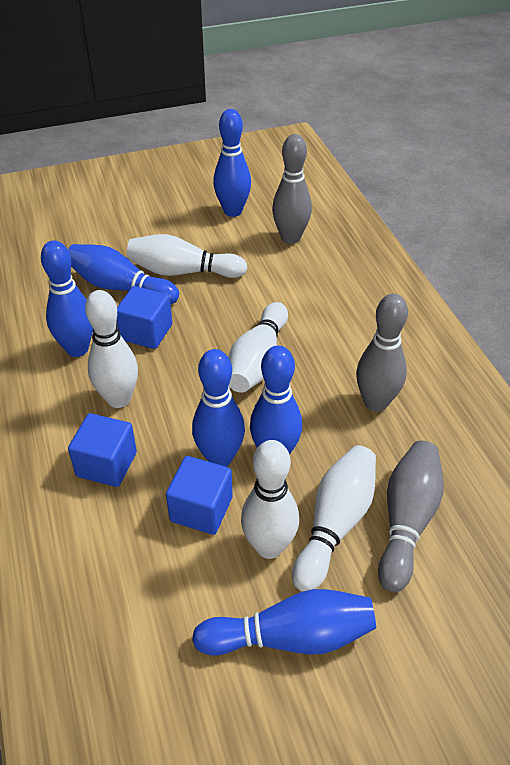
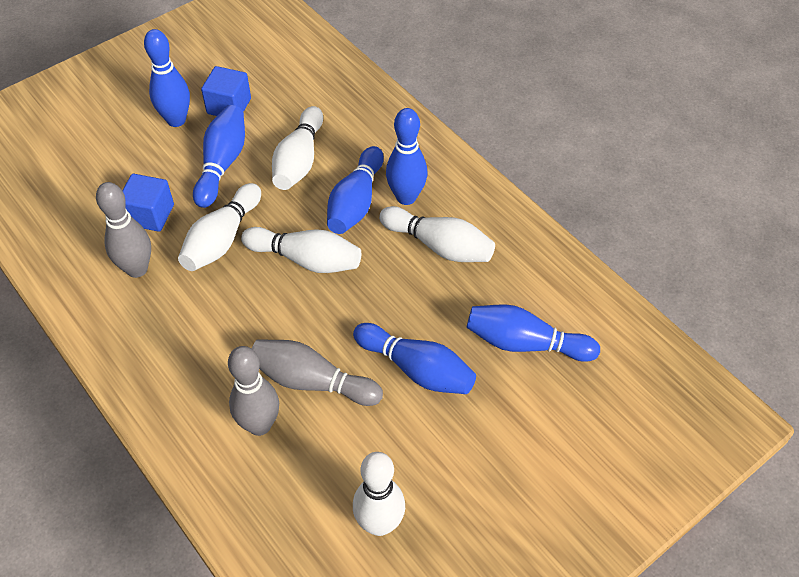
blue cube: [68,413,137,487] [117,286,172,349] [166,456,233,535] = 3 -> [122,174,174,232] [201,66,251,116] = 2

